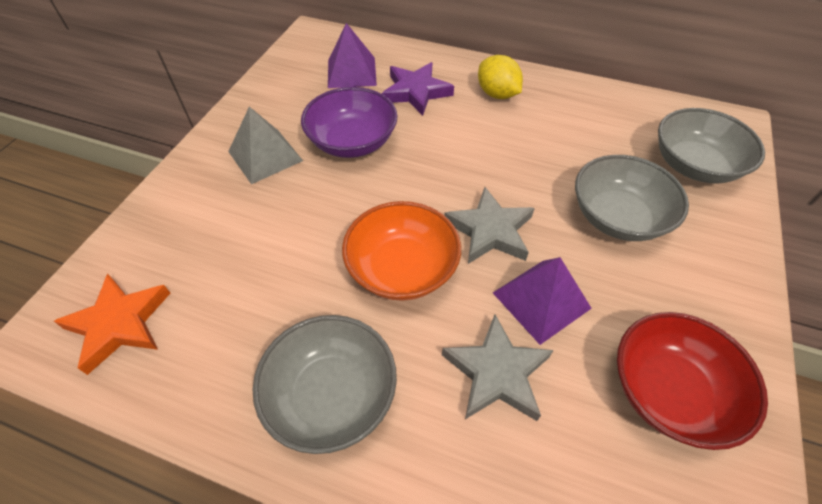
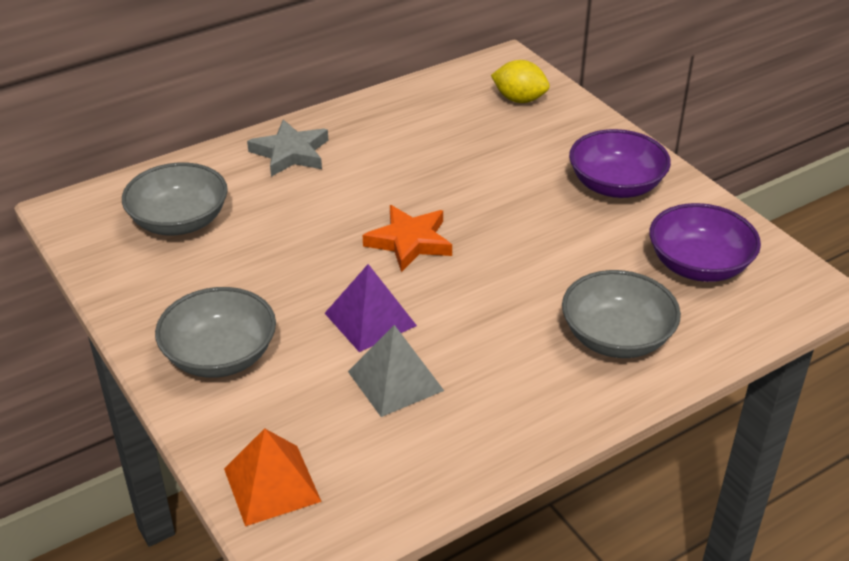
grey star: [442,314,553,421] [444,187,535,264] = 2 -> [247,119,328,177] = 1
orange bowl: [342,201,461,301] = 1 -> none = 0
orange pyramid: none = 0 -> [224,428,322,526] = 1
purple bowl: [301,87,398,158] = 1 -> [569,129,671,198] [649,203,761,282] = 2
purple pyramid: [328,23,377,88] [493,257,592,345] = 2 -> [325,264,417,352] = 1
purple star: [382,62,454,116] = 1 -> none = 0
red bowl: [617,312,768,450] = 1 -> none = 0

